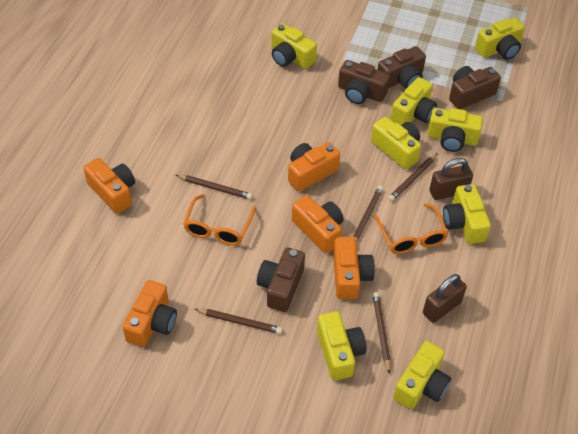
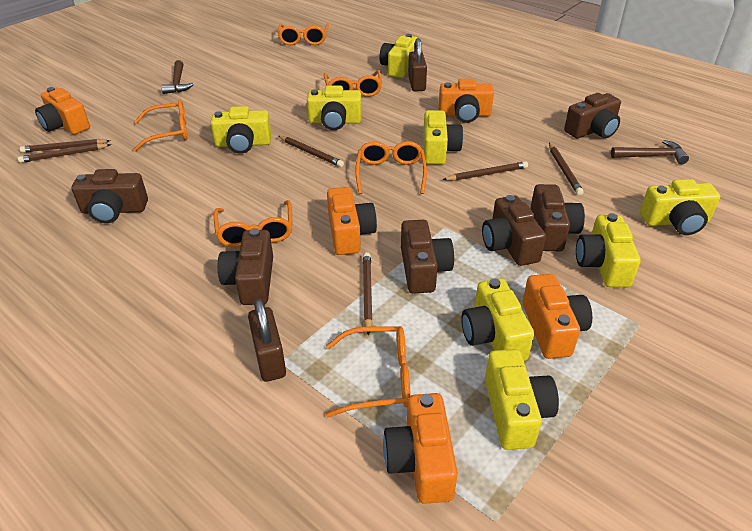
brown camera: [257,248,305,312] [338,60,390,104] [377,46,426,89] [449,66,501,109] = 4 -> [72,169,148,223] [218,228,273,305] [401,220,454,294] [482,195,546,266] [530,184,585,251] [564,93,621,138] = 6
brown hammer: none = 0 -> [161,60,194,94] [611,140,689,164] = 2
brown pencil: [176,175,253,199] [195,309,282,334] [353,186,383,242] [373,292,391,374] [388,153,438,202] = 5 -> [18,144,111,163] [20,139,110,153] [278,136,344,167] [363,252,373,336] [442,161,528,181] [549,143,583,195] = 6
orange glasses: [183,194,256,245] [373,203,448,254] = 2 -> [133,100,188,151] [214,200,293,247] [278,23,329,45] [324,70,382,97] [326,326,411,417] [355,141,427,194] = 6

